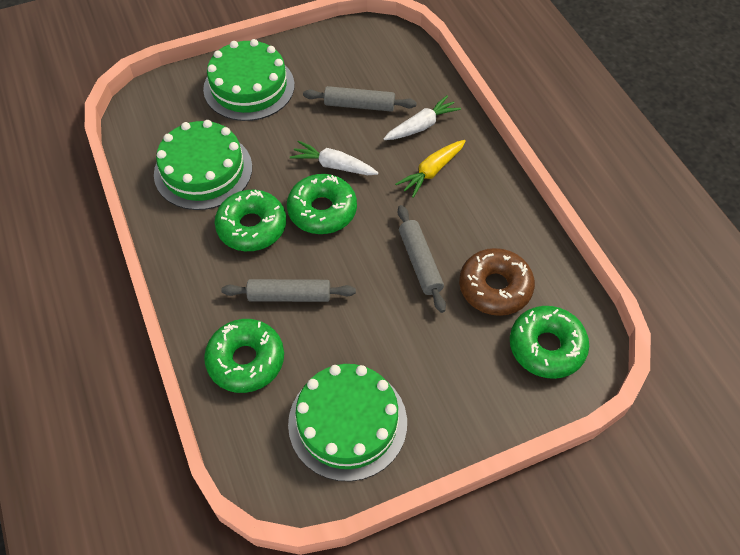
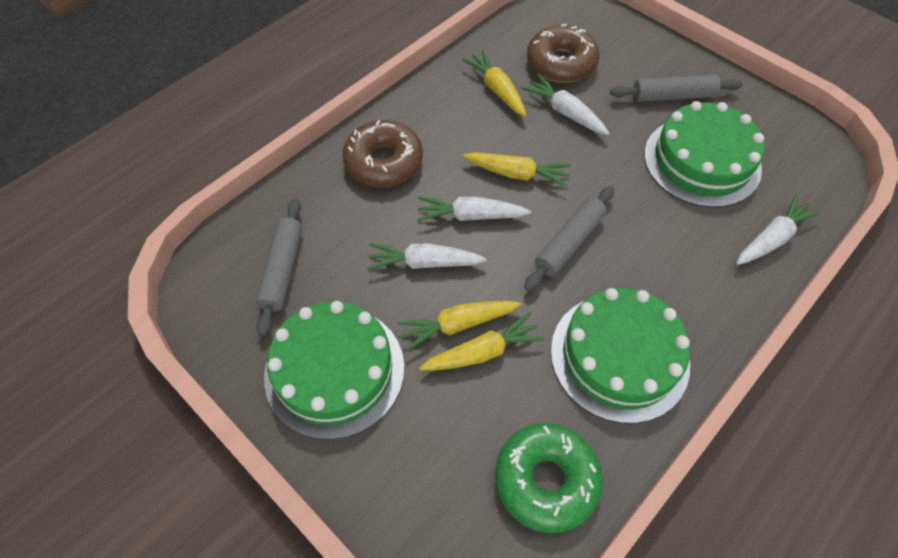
brown donut: [459,248,535,316] = 1 -> [342,120,423,187] [527,24,600,83] = 2
green donut: [204,319,284,393] [215,190,286,251] [287,174,357,234] [510,306,589,379] = 4 -> [495,423,603,533] = 1
white carrot: [290,141,379,175] [383,95,461,140] = 2 -> [367,243,487,270] [417,197,531,221] [522,75,610,135] [736,194,822,265] = 4
yellow carrot: [395,140,466,198] = 1 -> [397,301,521,351] [419,312,545,371] [462,50,527,117] [462,152,571,187] = 4

